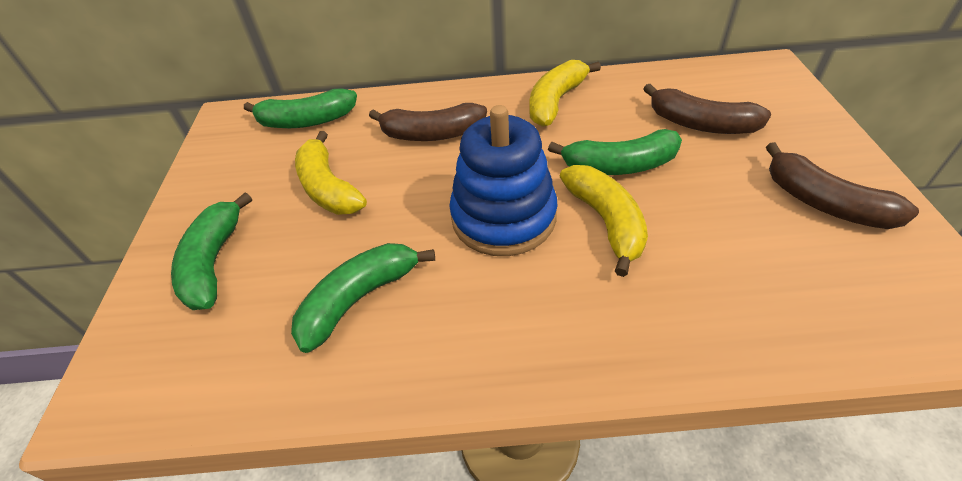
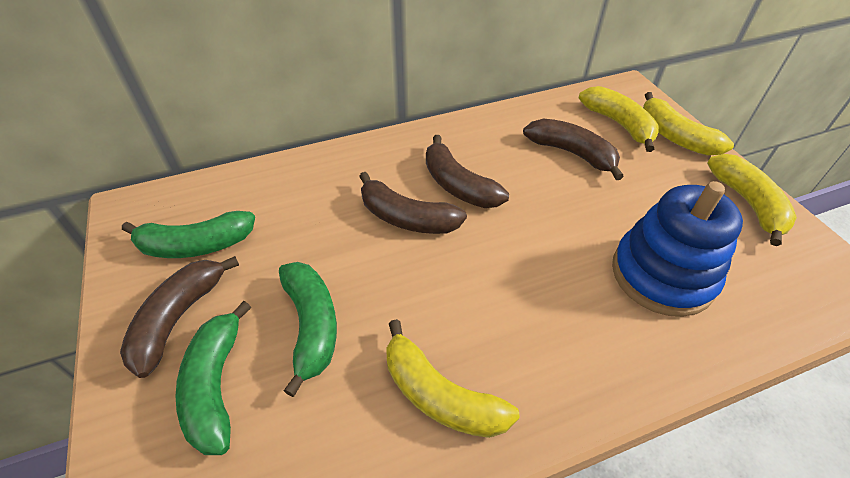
brown banana: [369,103,487,141] [643,84,771,134] [766,142,919,229] = 3 -> [120,256,239,378] [359,172,467,234] [426,135,509,208] [523,119,624,180] = 4
green banana: [171,193,252,310] [244,88,357,128] [291,243,435,353] [548,129,682,175] = 4 -> [122,211,255,258] [175,301,251,455] [279,262,337,397] = 3
yellow banana: [295,131,367,215] [529,60,601,127] [560,165,648,277] = 3 -> [386,319,520,438] [579,86,659,152] [643,92,734,155] [707,154,797,246] = 4

